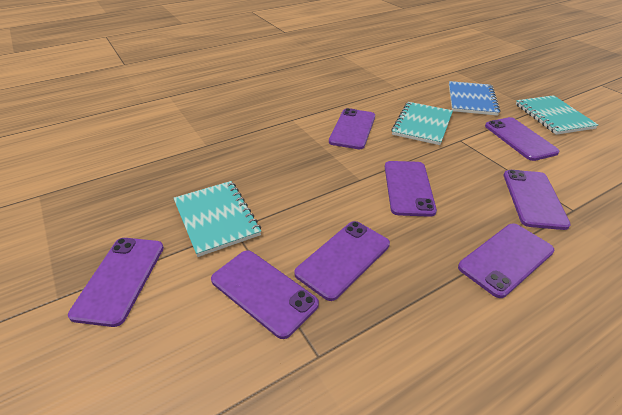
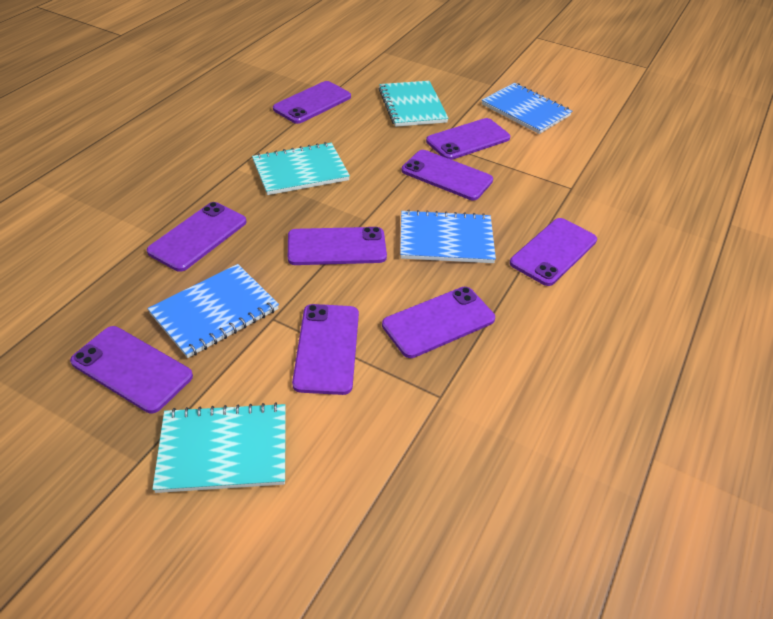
blue notebook: [449,81,500,116] = 1 -> [147,264,279,358] [400,210,496,263] [482,83,572,134] = 3
purple phone: [68,238,164,327] [211,250,319,339] [294,221,390,301] [329,108,375,149] [385,161,437,217] [458,224,555,298] [485,117,560,161] [504,170,571,230] = 8 -> [70,326,193,413] [147,202,246,272] [273,81,351,124] [288,227,387,265] [292,304,359,395] [382,287,495,358] [402,150,493,200] [426,118,510,160] [510,218,597,286] = 9

